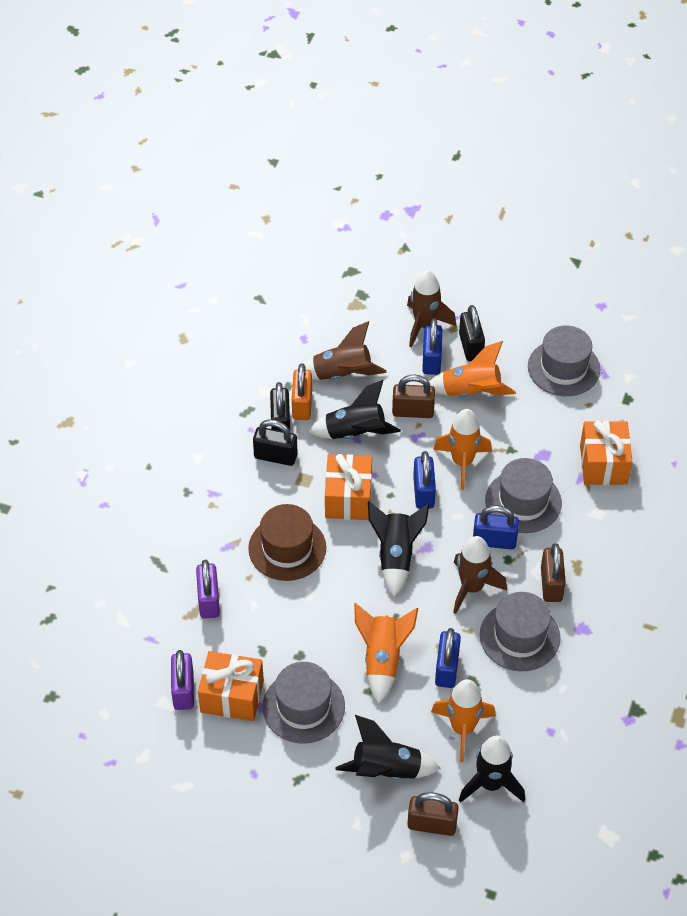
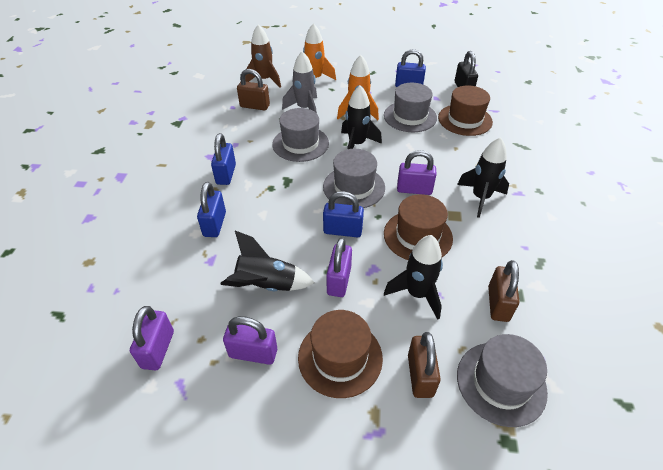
black padlock: [253,419,298,466] [270,382,290,431] [459,305,485,361] = 3 -> [455,51,478,87] = 1
brown hat: [248,504,326,581] = 1 -> [298,310,383,398] [384,194,453,260] [438,86,493,136] = 3
brown rocket: [303,321,387,380] [407,270,456,347] [453,536,507,614] = 3 -> [245,24,281,88] = 1
grey rocket: none = 0 -> [282,51,317,113] = 1
orange gift: [198,651,264,721] [325,454,372,520] [580,420,633,485] = 3 -> none = 0
orange padlock: [292,363,312,420] = 1 -> none = 0
orange rocket: [354,603,418,703] [429,341,516,397] [431,679,496,762] [433,409,492,490] = 4 -> [303,23,336,80] [337,55,379,121] = 2
purple padlock: [171,650,194,710] [196,560,220,619] = 2 -> [130,306,174,370] [223,316,277,365] [326,237,352,297] [397,150,436,195] = 4

